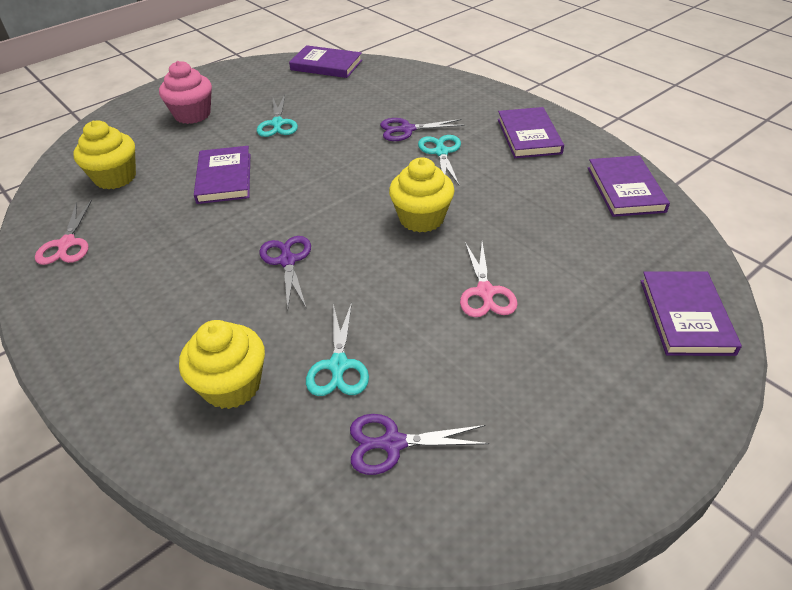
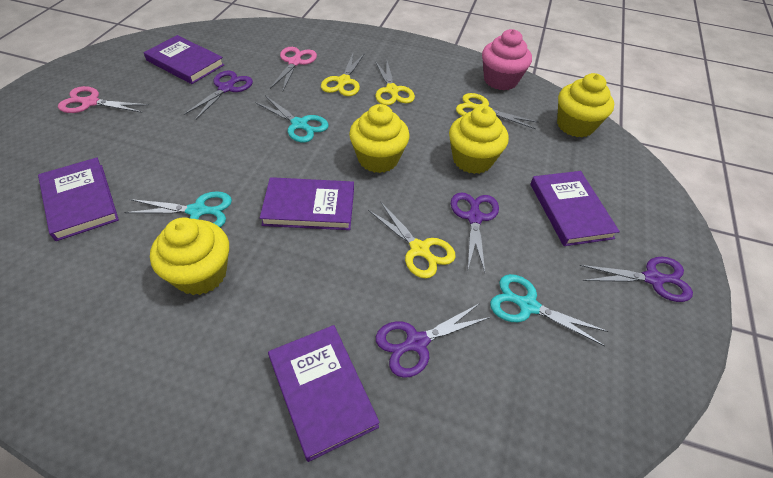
purple scissors: [260,236,311,310] [350,414,489,475] [380,118,465,141] = 3 -> [184,71,253,120] [376,303,491,378] [451,192,499,272] [579,257,693,302] = 4
yellow cupcake: [73,120,136,189] [179,320,265,409] [389,157,455,233] = 3 -> [150,217,229,295] [349,104,410,173] [449,106,509,174] [557,73,614,137] = 4
yellow scissors: none = 0 -> [321,53,365,96] [368,202,455,278] [375,61,415,105] [456,93,538,129] = 4

